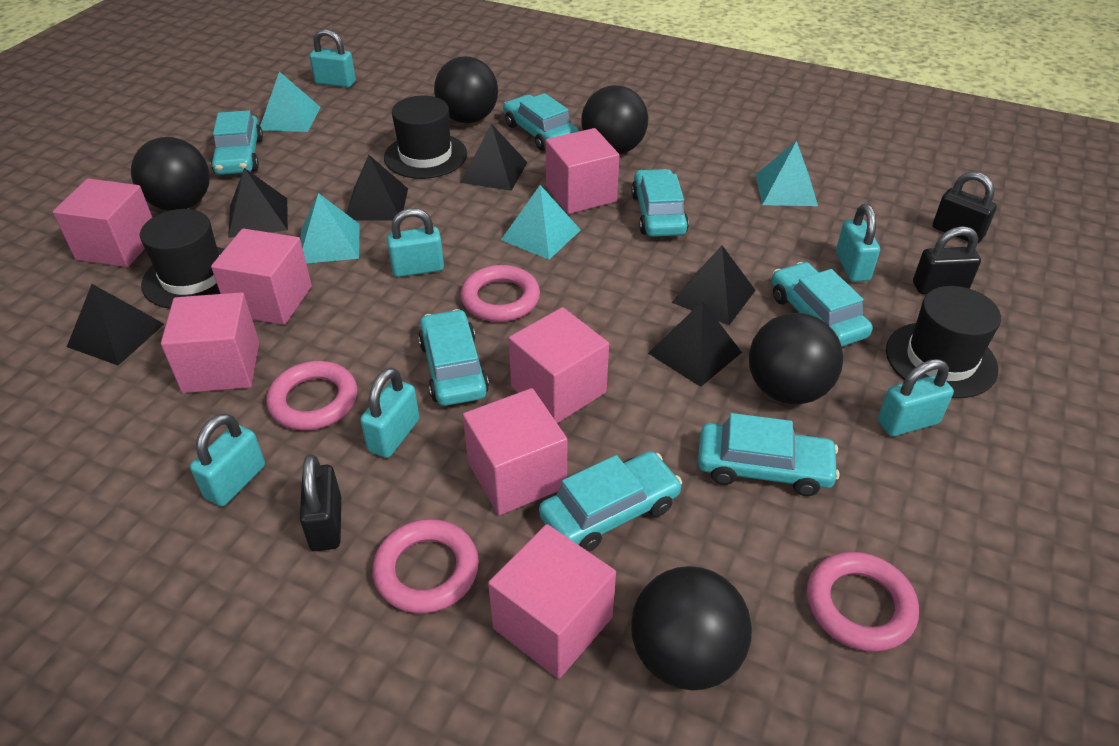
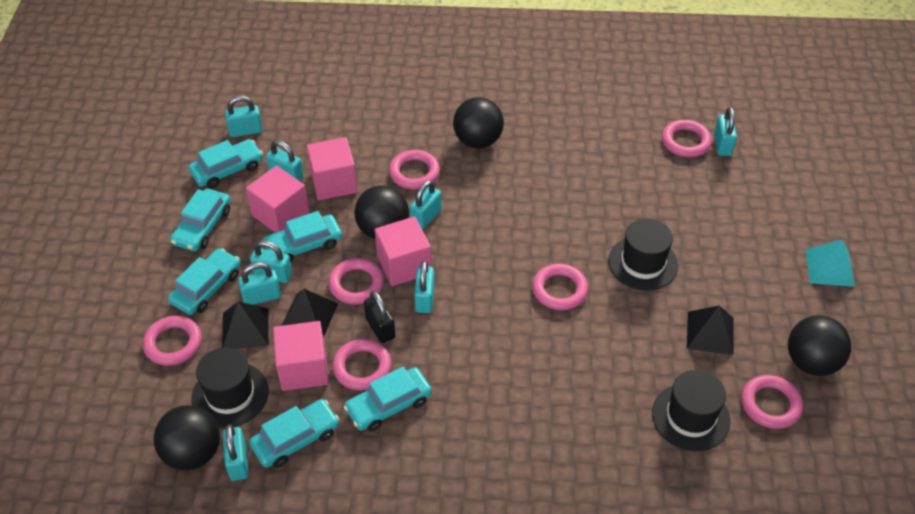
black ball: [131,137,210,211] [434,56,498,123] [581,85,648,154] [631,566,752,690] [749,313,843,404] = 5 -> [154,405,220,471] [354,185,409,239] [453,97,504,148] [788,315,851,376] = 4
black padlock: [300,454,341,551] [913,226,981,294] [933,172,997,243] = 3 -> [364,291,395,343] = 1
black pyramid: [67,284,164,365] [228,168,288,238] [347,155,408,220] [460,124,528,191] [648,301,742,387] [672,246,756,325] = 6 -> [222,301,269,349] [282,289,338,338] [687,306,734,355] = 3
pink cube: [53,179,152,267] [161,292,259,393] [211,228,312,325] [463,388,567,515] [488,524,616,679] [509,307,609,423] [546,128,619,214] = 7 -> [246,165,309,232] [273,321,329,391] [307,137,358,200] [375,216,431,286] = 4
pink ring: [267,361,357,430] [372,519,479,613] [461,265,540,322] [807,552,919,652] = 4 -> [143,316,202,366] [328,258,384,305] [332,339,392,391] [389,150,440,189] [532,264,588,310] [662,120,712,157] [741,375,803,429] = 7
turquoise car: [211,110,263,175] [418,309,489,406] [503,93,579,151] [539,451,682,552] [631,169,689,237] [698,413,840,496] [771,262,873,347] = 7 -> [168,248,241,315] [170,189,231,251] [188,139,263,188] [249,399,339,468] [263,211,342,262] [344,367,432,432] = 6
turquoise padlock: [190,413,265,506] [310,29,356,88] [360,368,419,458] [387,208,444,277] [836,204,880,282] [877,359,954,436] = 6 -> [223,424,249,481] [225,96,263,137] [238,262,281,305] [250,240,292,283] [266,140,304,181] [410,180,442,230] [414,261,435,313] [714,107,737,156] = 8
turquoise pyramid: [260,71,320,132] [300,193,360,263] [501,185,581,260] [756,141,818,206] = 4 -> [805,240,855,287] = 1

